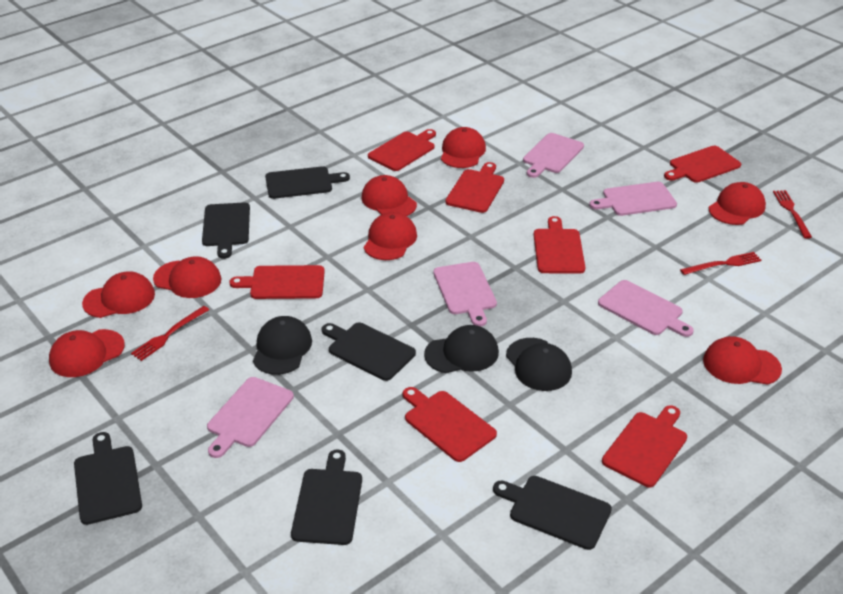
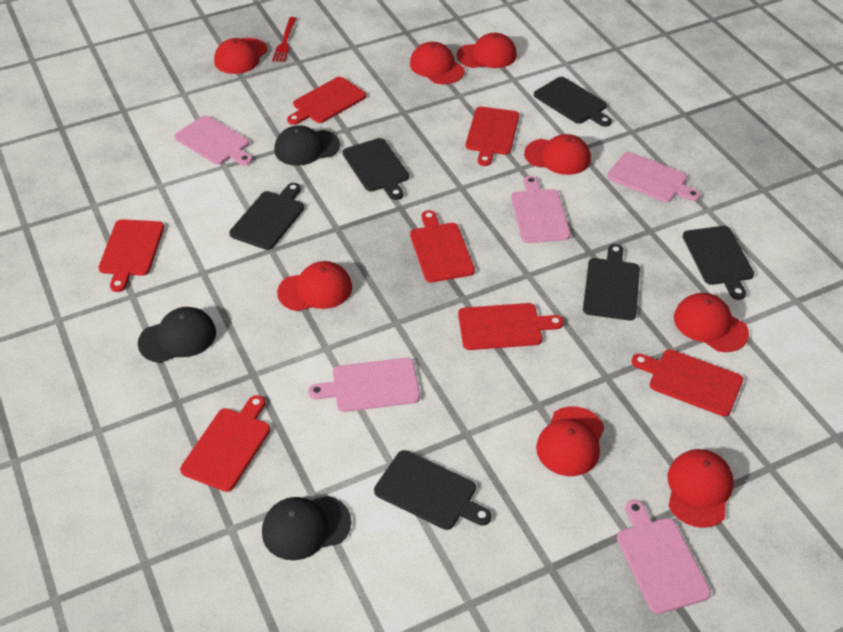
red fork: [131,306,209,361] [680,252,761,275] [773,190,812,239] = 3 -> [272,17,297,62] = 1

